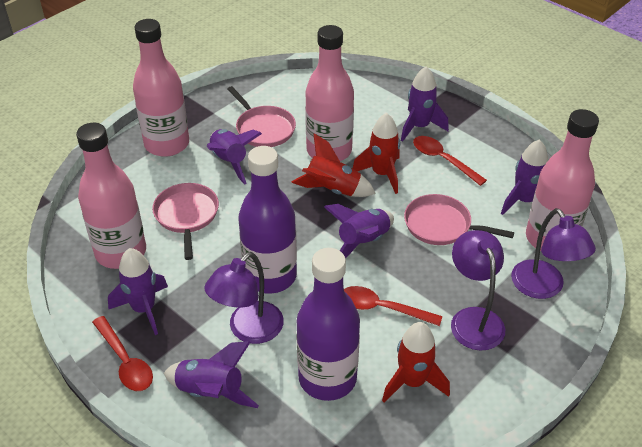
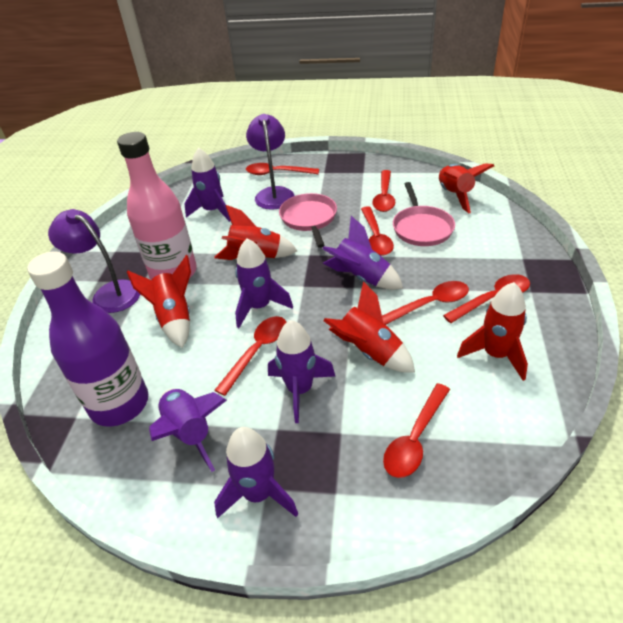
pink bottle: [76,123,146,269] [133,19,189,157] [305,25,354,161] [526,109,599,251] = 4 -> [117,132,197,280] = 1
pink pan: [152,183,219,260] [227,86,296,147] [404,194,514,245] = 3 -> [279,193,337,248] [393,182,455,246] = 2
purple bottle: [238,146,297,294] [296,248,360,401] = 2 -> [27,251,148,427] = 1
purple lamp: [204,252,284,344] [451,230,505,351] [511,208,596,299] = 3 -> [48,209,140,313] [246,114,294,210] = 2
red rocket: [291,133,376,197] [352,113,400,194] [382,322,450,403] = 3 -> [127,255,191,348] [214,205,297,260] [323,281,415,373] [439,163,494,214] [457,282,528,381] = 5
red spoon: [92,316,153,391] [344,286,442,326] [413,136,487,186] = 3 -> [215,316,287,396] [246,163,319,175] [361,206,394,256] [372,170,396,212] [382,281,469,325] [383,383,450,478] [443,274,530,323] = 7

